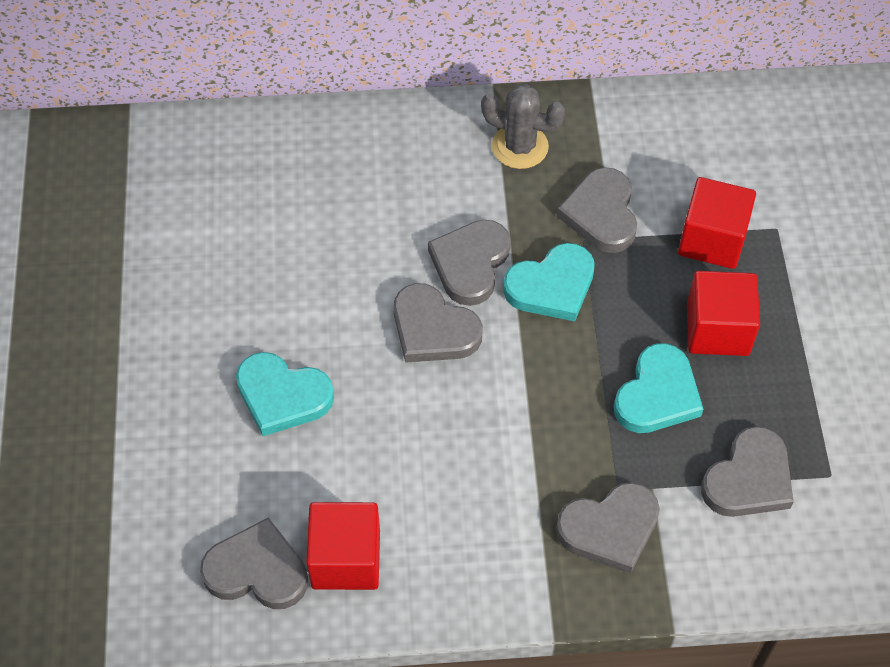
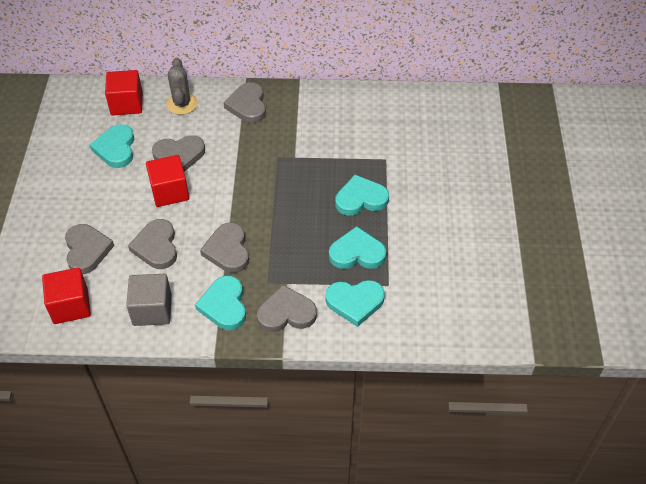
grey cube: none = 0 -> [126,274,172,326] = 1
turquoise heart: [236,352,334,436] [503,243,595,321] [614,343,703,433] = 3 -> [90,124,134,168] [195,276,246,330] [325,280,385,327] [329,226,386,269] [335,175,389,216] = 5

